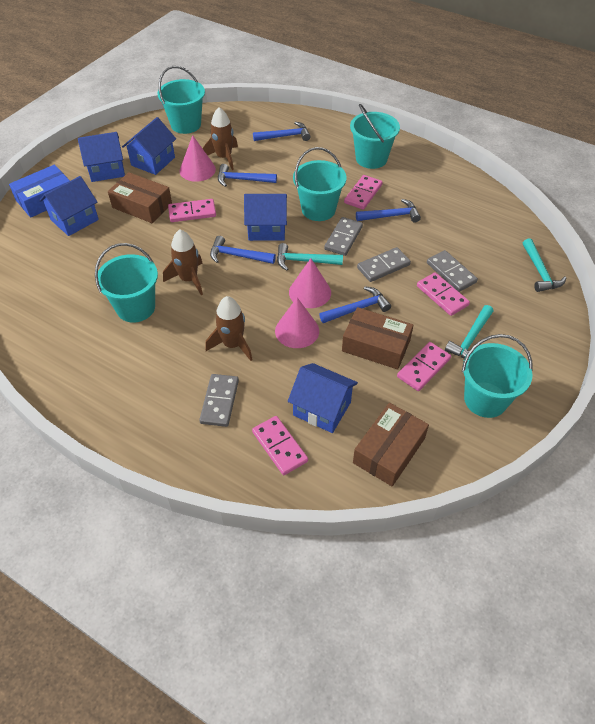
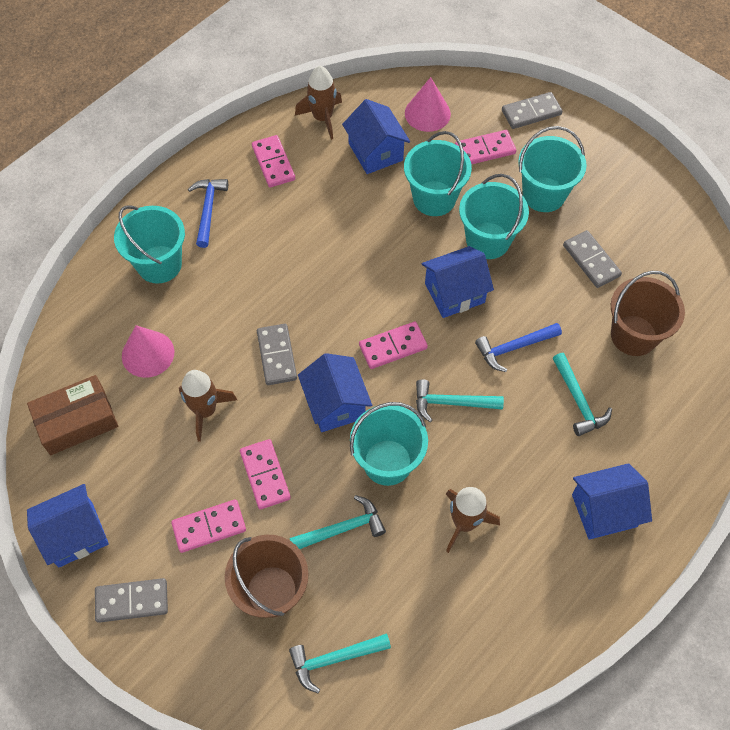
blue box: [9,165,70,218] = 1 -> none = 0
blue hammer: [210,236,276,264] [218,164,277,187] [253,122,310,141] [319,286,391,323] [356,199,421,223] = 5 -> [188,179,228,248] [475,323,562,372] = 2
brown box: [108,172,172,223] [342,307,414,369] [353,403,429,486] = 3 -> [27,375,118,455] = 1
brown bucket: none = 0 -> [225,535,308,618] [611,271,685,356] = 2
pink cone: [180,135,216,182] [275,297,319,348] [289,258,331,308] = 3 -> [122,325,174,378] [405,77,451,132] = 2
turquoise hammer: [277,243,343,271] [445,305,493,359] [523,238,566,292] = 3 -> [289,633,391,693] [290,495,386,549] [416,379,504,422] [553,353,612,436] = 4

